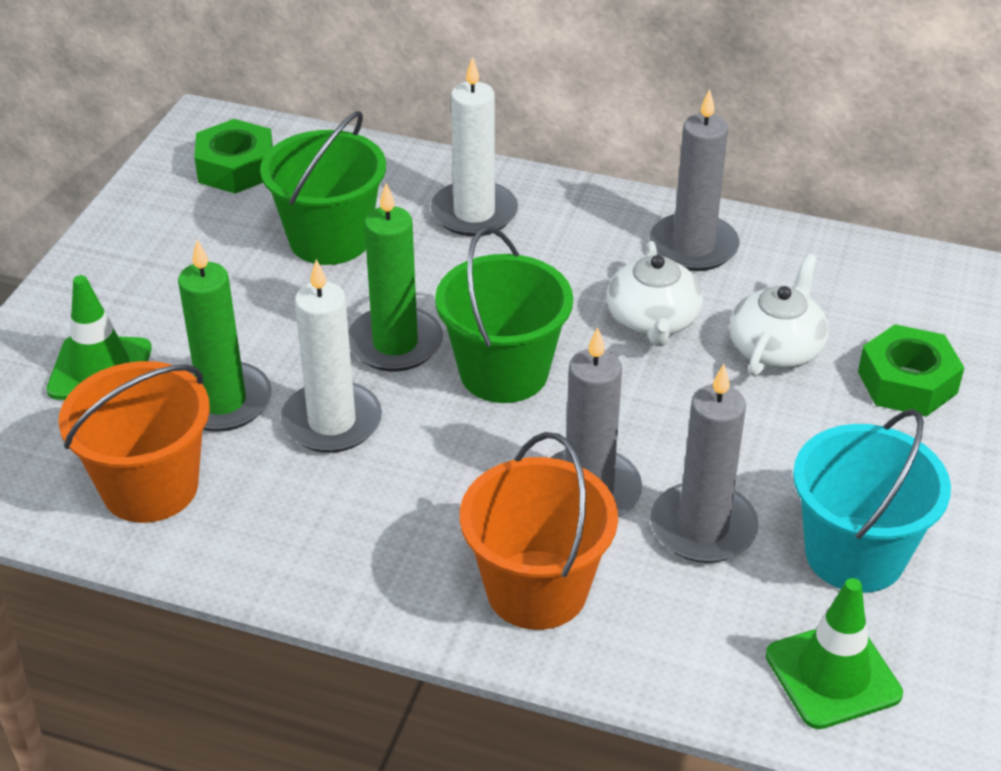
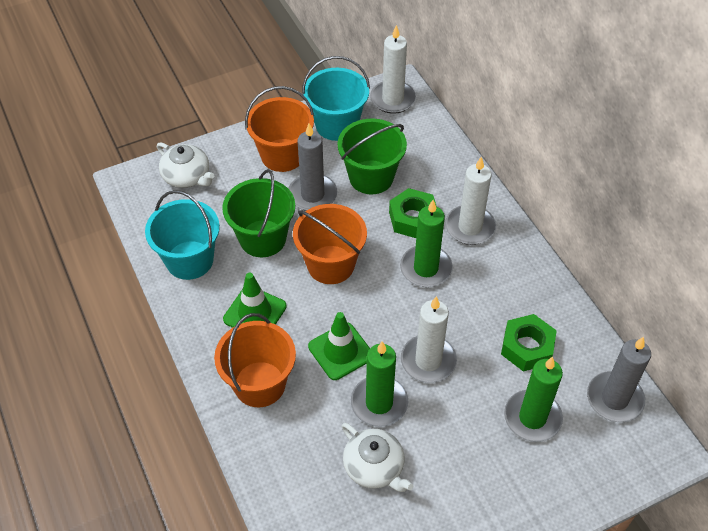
green candle: [178,240,272,432] [348,183,443,371] = 2 -> [351,341,408,427] [400,200,453,287] [504,357,563,442] = 3
grey candle: [550,327,642,517] [649,89,739,271] [650,364,758,563] = 3 -> [288,124,338,211] [587,337,651,422] = 2
orange bucket: [59,361,210,523] [460,432,618,630] = 2 -> [214,313,296,407] [245,86,314,172] [293,204,367,284] = 3
turquoise bucket: [793,409,951,593] = 1 -> [145,190,220,280] [302,56,370,141] = 2
white candle: [281,259,382,453] [431,57,518,236] = 2 -> [370,25,416,114] [401,296,457,383] [445,156,496,245] = 3

